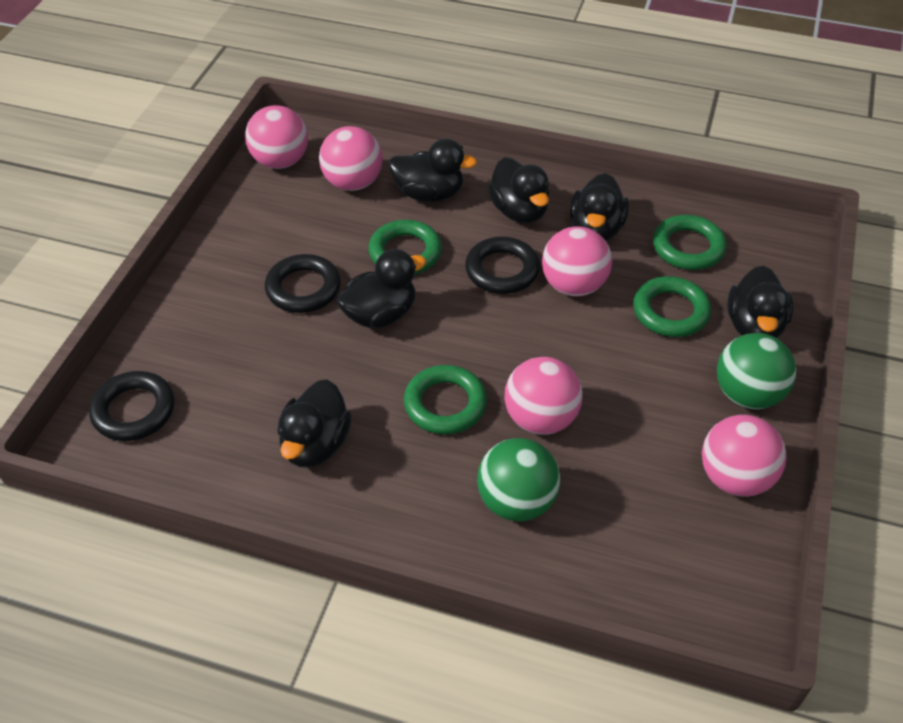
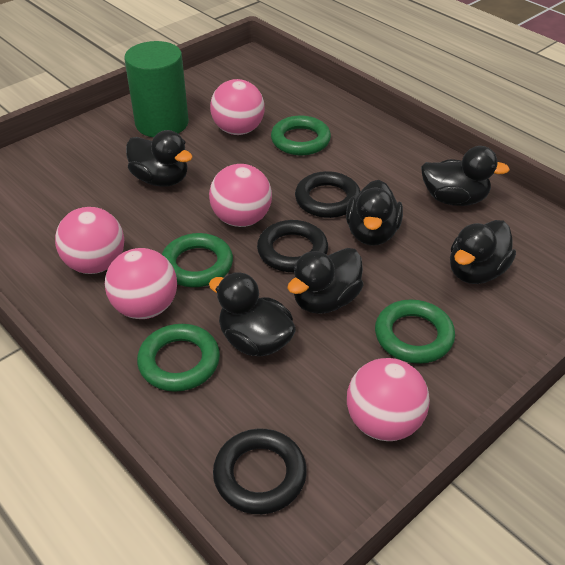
green ball: [477,438,560,521] [717,333,796,409] = 2 -> none = 0
green cylinder: none = 0 -> [124,41,189,137] = 1

